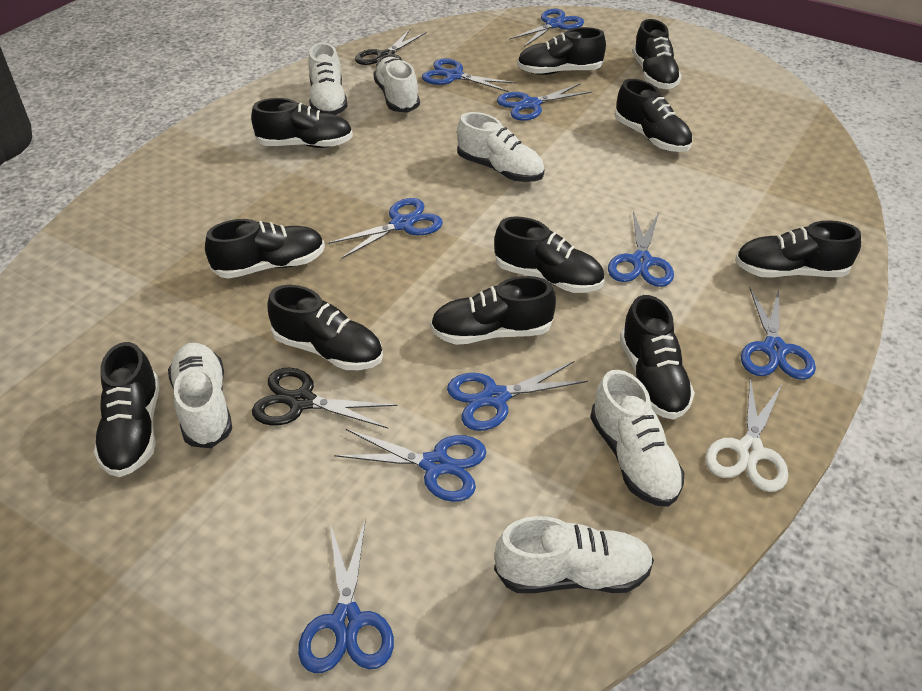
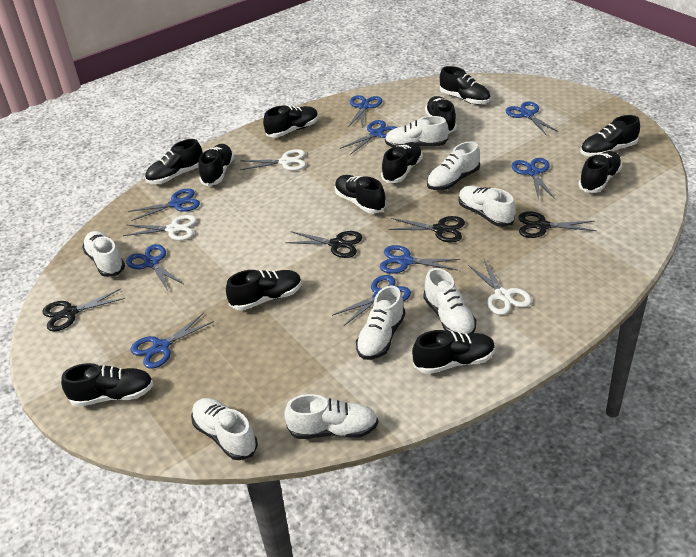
black scissors: [252,367,398,428] [355,29,427,66] = 2 -> [42,289,125,331] [285,231,363,258] [388,216,465,243] [519,212,597,238] = 4
black shoe: [94,342,160,477] [205,219,325,279] [251,98,353,148] [267,285,383,370] [430,276,556,345] [494,216,604,293] [517,27,606,75] [615,79,692,152] [620,295,695,420] [632,19,682,89] [735,220,861,278] = 11 -> [61,363,153,407] [145,139,203,184] [199,144,234,186] [226,270,302,311] [263,105,319,138] [335,175,386,214] [381,142,423,183] [412,330,495,374] [425,96,457,134] [440,66,491,104] [578,151,622,193] [580,115,640,157] = 12
white scissors: [705,377,789,492] = 1 -> [123,215,197,240] [240,149,306,171] [468,260,532,315] = 3
white shoe: [168,343,232,448] [308,43,348,115] [373,57,420,113] [457,112,545,182] [494,516,654,593] [590,370,684,507] = 6 -> [82,231,125,277] [191,398,258,460] [284,394,378,439] [356,286,405,360] [385,116,449,147] [423,268,476,334] [427,141,480,190] [458,186,516,227] = 8

